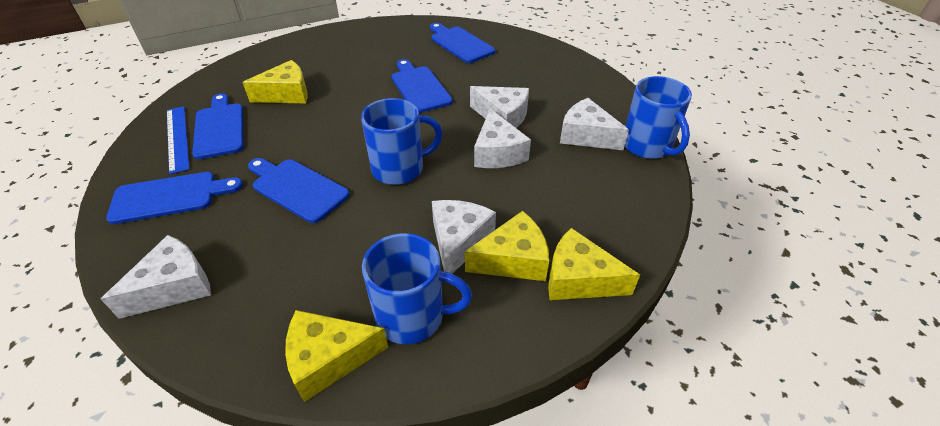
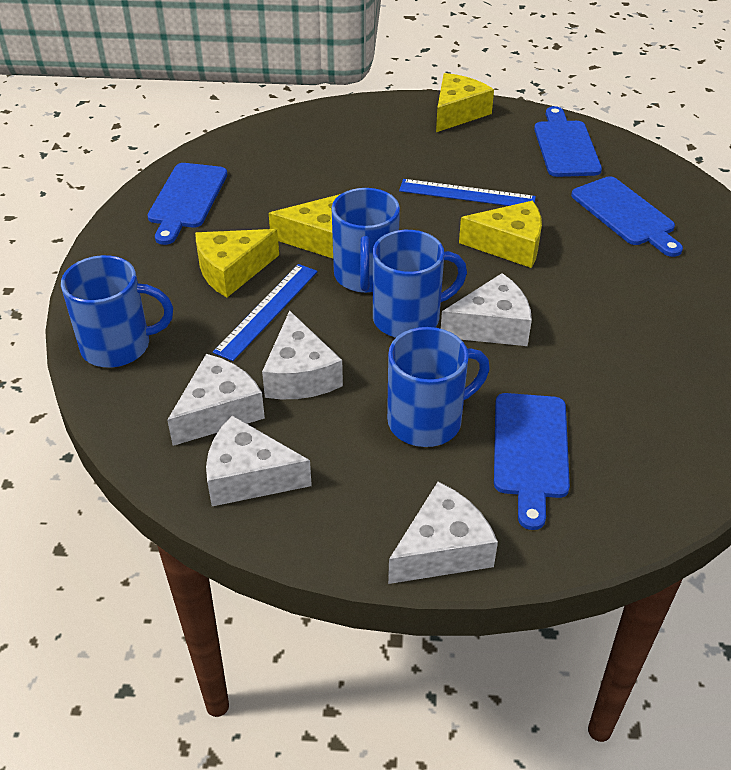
blue cutting board: [106,172,243,224] [192,93,244,159] [248,158,350,223] [392,59,453,113] [430,23,495,63] = 5 -> [147,163,227,245] [494,393,570,530] [534,106,602,177] [571,176,683,257] = 4
blue mug: [361,98,443,185] [362,233,472,344] [625,76,692,159] = 3 -> [61,255,173,367] [332,188,400,293] [373,230,467,338] [387,327,490,447] = 4
blue ruler: [167,106,190,174] = 1 -> [213,264,318,361] [399,179,536,206] = 2

